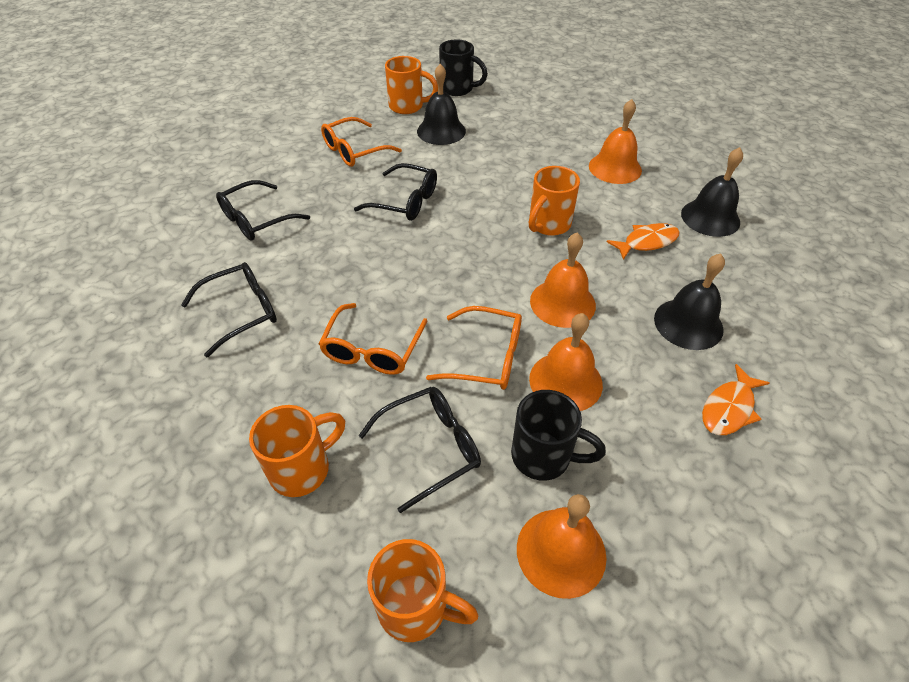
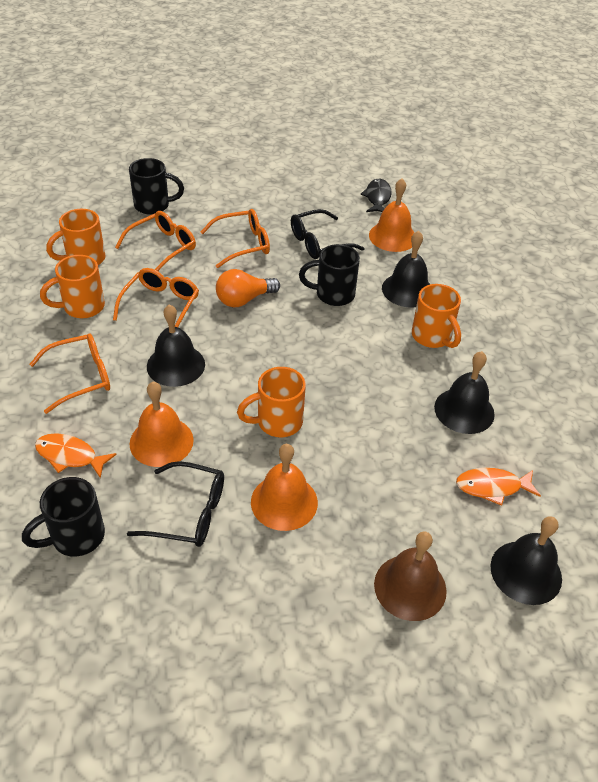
black bell: [417,64,466,145] [654,253,725,350] [681,147,743,237] = 3 -> [147,304,205,387] [382,231,430,308] [434,351,495,434] [491,516,562,605] = 4
black fish: none = 0 -> [360,179,392,212] = 1
black glasses: [181,262,277,357] [216,180,310,241] [354,163,437,221] [358,387,481,513] = 4 -> [127,461,224,547] [291,209,365,259] = 2
black mug: [439,39,488,96] [511,390,606,481] = 2 -> [22,477,105,557] [129,158,184,215] [299,244,360,306] = 3
brown bell: none = 0 -> [374,531,447,621] = 1
orange bell: [517,494,606,599] [529,313,603,411] [530,232,596,328] [589,99,642,184] = 4 -> [129,382,194,467] [251,444,318,531] [369,178,415,252] = 3
orange glasses: [319,303,427,375] [321,117,402,167] [426,306,522,390] = 3 -> [30,334,110,414] [113,268,199,327] [115,211,196,271] [201,209,270,268] = 4
orange light bulb: none = 0 -> [216,269,280,307] = 1

